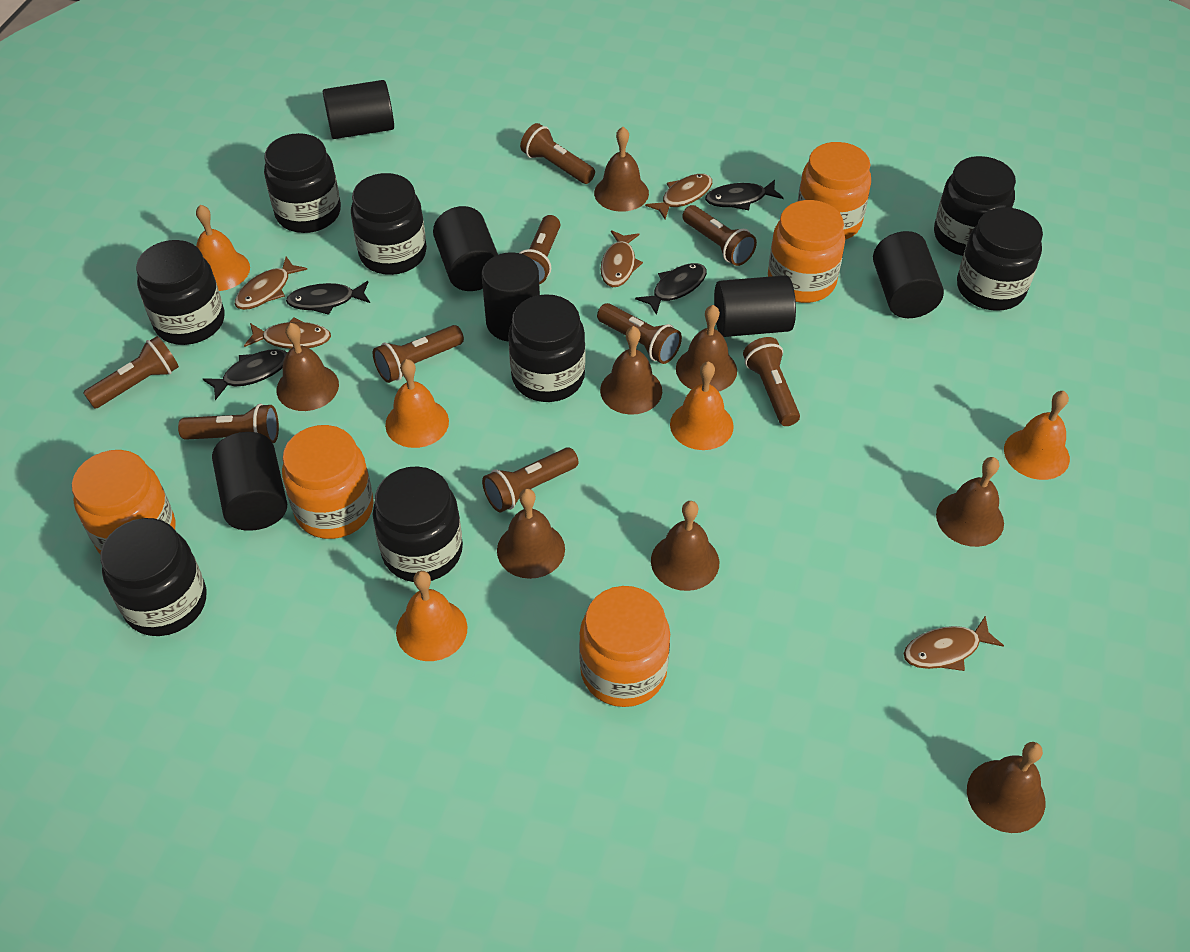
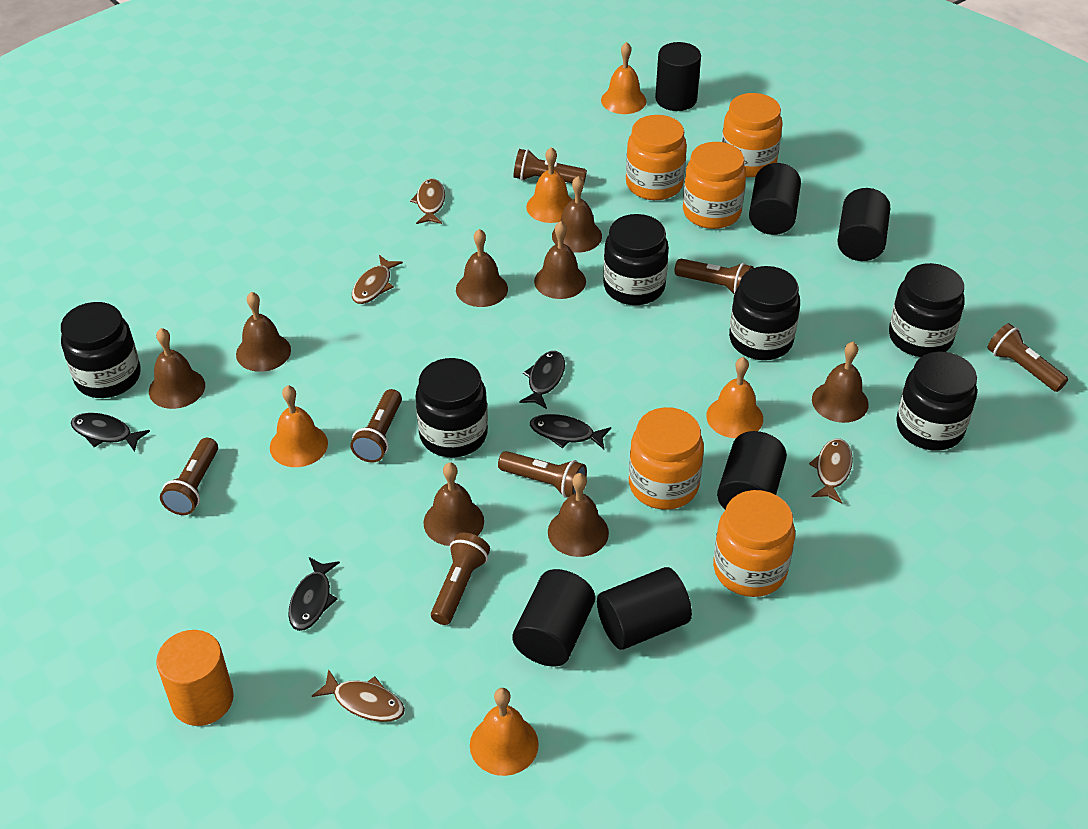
black jar: [101,518,206,636] [136,240,224,345] [264,133,341,233] [351,173,427,275] [373,466,463,582] [508,294,585,402] [934,156,1016,256] [957,207,1043,311] = 8 -> [61,302,141,398] [416,358,488,457] [603,214,669,305] [729,266,800,360] [889,263,965,357] [896,352,977,451] = 6
brown fish: [235,257,307,310] [244,317,331,349] [601,230,643,287] [645,174,712,219] [904,616,1004,671] = 5 -> [312,669,405,722] [352,255,403,304] [410,178,445,224] [809,439,853,504] = 4
brown flashlight: [83,336,179,409] [178,404,279,443] [373,325,464,383] [482,447,579,513] [519,215,560,284] [520,123,595,184] [597,303,682,364] [682,205,757,266] [743,337,800,426] = 9 -> [160,438,218,515] [350,389,402,463] [431,533,490,625] [498,451,587,498] [514,149,587,183] [674,259,754,294] [987,323,1068,392] = 7
orange cylinder: none = 0 -> [156,630,234,726] = 1

